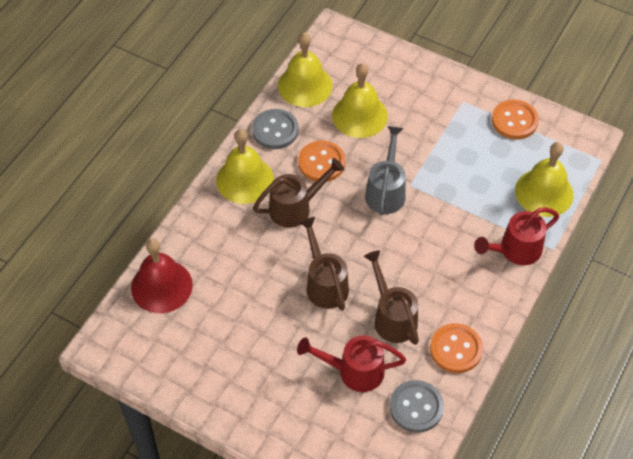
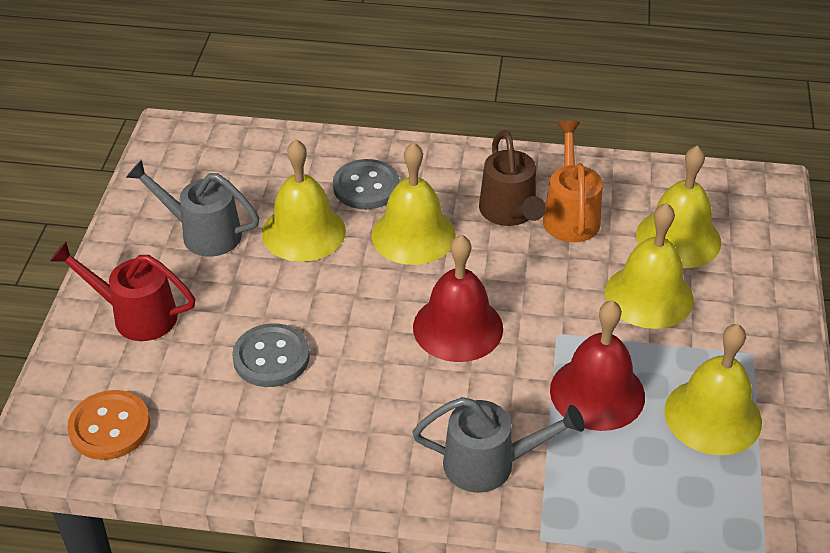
brown watering can: [253,158,344,228] [299,217,349,311] [364,250,419,345] = 3 -> [479,130,546,226] = 1
grey watering can: [365,126,406,215] = 1 -> [126,160,259,257] [412,397,585,493] = 2
orange button: [298,141,345,182] [430,323,483,373] [492,100,539,139] = 3 -> [67,390,150,460] = 1
orange watering can: none = 0 -> [543,121,603,242] = 1
red bell: [131,239,193,313] = 1 -> [413,234,503,362] [550,300,645,431] = 2
red watering can: [297,335,406,392] [474,207,559,265] = 2 -> [50,241,195,341] = 1
yellow bell: [216,129,274,204] [278,32,333,107] [332,63,388,138] [515,142,574,217] = 4 -> [262,140,346,262] [371,142,456,265] [605,203,694,329] [636,145,721,268] [664,324,762,455] = 5

